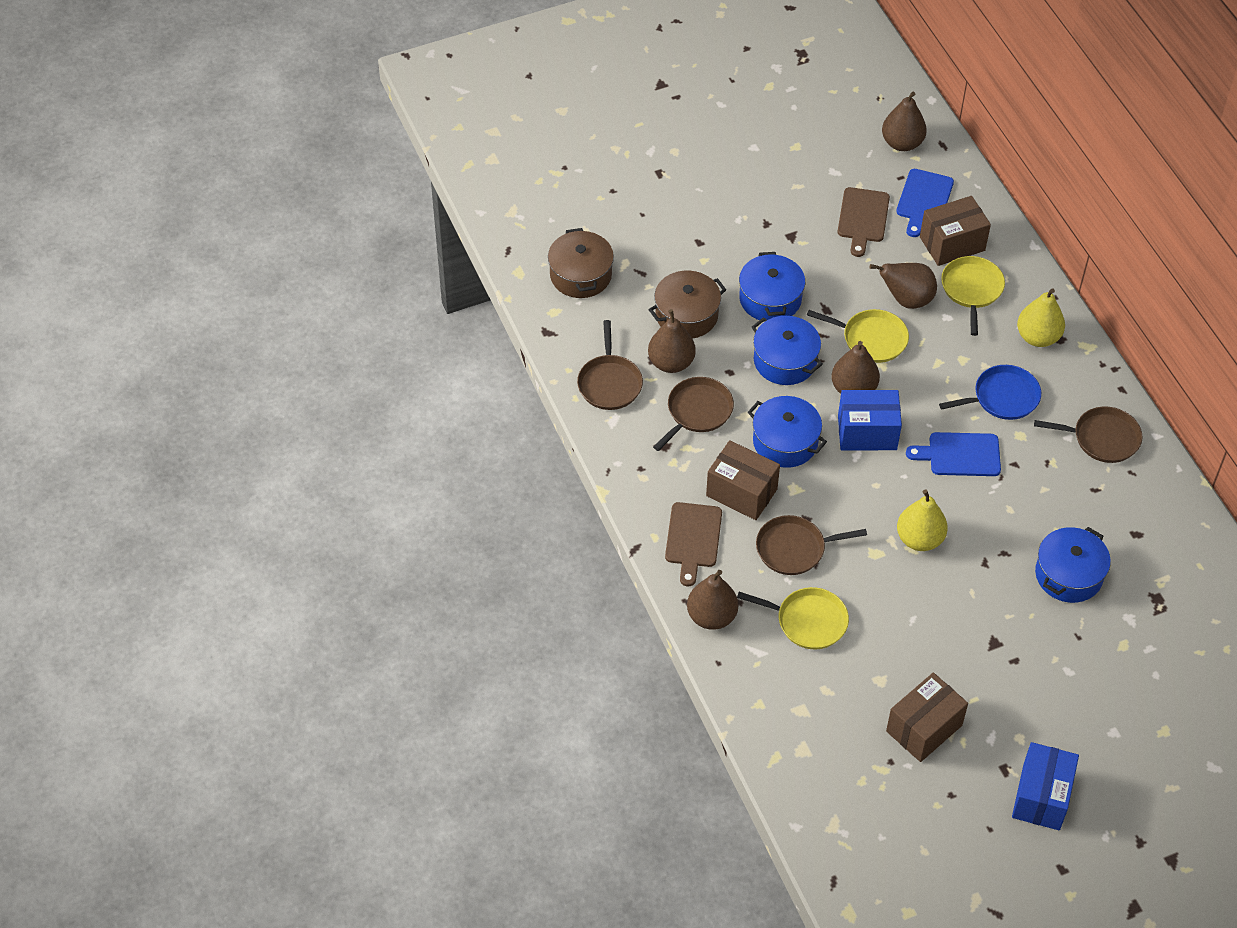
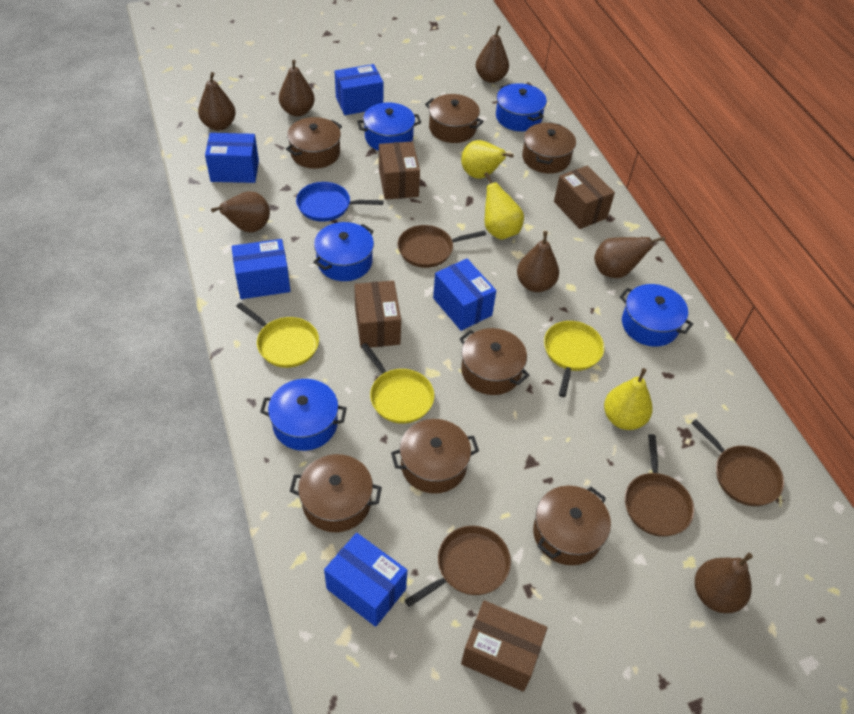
blue box: [838,390,902,450] [1012,742,1079,830] = 2 -> [205,133,259,183] [231,239,291,299] [324,533,407,627] [335,64,383,115] [433,259,496,331] = 5
blue cutting board: [896,169,954,237] [906,432,1001,476] = 2 -> none = 0
blue pot: [739,252,805,320] [748,396,827,468] [752,316,823,385] [1035,527,1111,603] = 4 -> [260,379,347,451] [313,222,374,281] [357,102,421,151] [496,83,547,131] [620,284,693,347] = 5
brown box: [706,440,780,520] [886,673,968,762] [920,196,991,266] = 3 -> [354,281,401,348] [379,142,420,200] [461,600,547,692] [554,166,615,229] = 4
brown cutting board: [665,502,722,586] [837,187,890,257] = 2 -> none = 0
brown pear: [648,309,696,373] [687,570,738,630] [832,341,880,394] [870,263,937,309] [882,92,927,151] = 5 -> [198,72,236,131] [211,191,270,233] [279,60,315,117] [476,26,509,83] [517,231,559,292] [594,237,665,278] [695,553,753,613] = 7
brown pot: [548,228,614,298] [648,271,726,339] = 2 -> [286,117,342,169] [290,454,382,532] [391,419,479,494] [425,94,484,143] [460,328,529,395] [522,122,576,174] [533,486,611,565] = 7
yellow pear: [897,489,948,551] [1017,288,1065,347] = 2 -> [461,140,514,179] [484,172,524,240] [604,368,653,430] = 3

